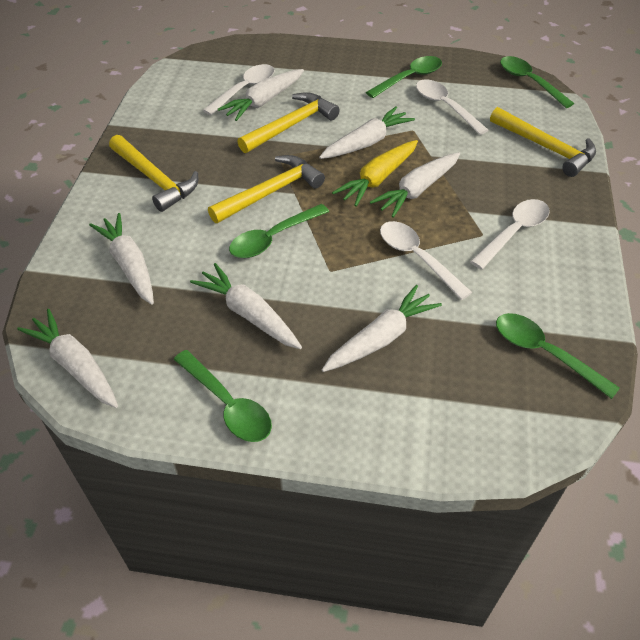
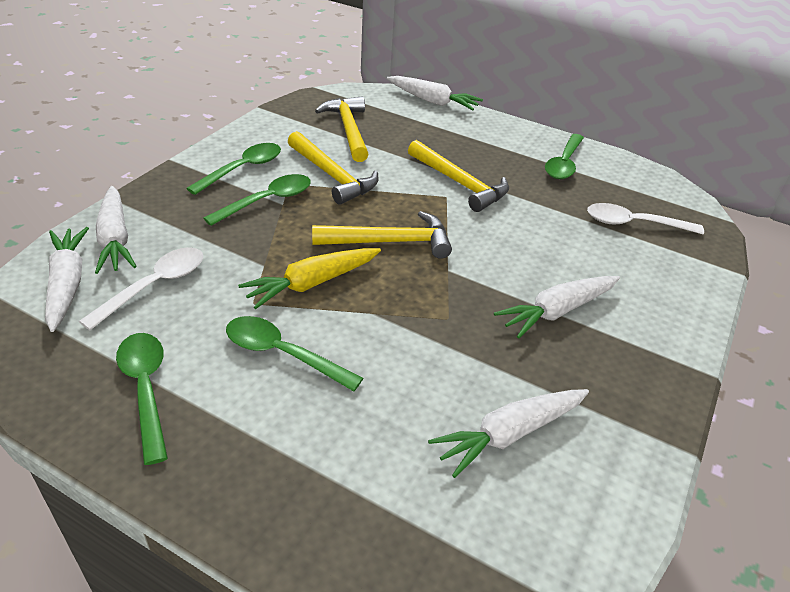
white carrot: [17,309,118,408] [89,213,154,305] [190,263,302,349] [218,69,304,121] [319,107,415,159] [322,285,442,372] [370,152,460,218] = 7 -> [45,227,89,332] [95,186,137,274] [387,76,483,110] [428,389,589,478] [494,276,620,338] = 5
white spoon: [203,64,275,115] [380,221,472,300] [416,79,488,135] [470,199,550,269] = 4 -> [79,247,203,330] [587,203,704,234] = 2

